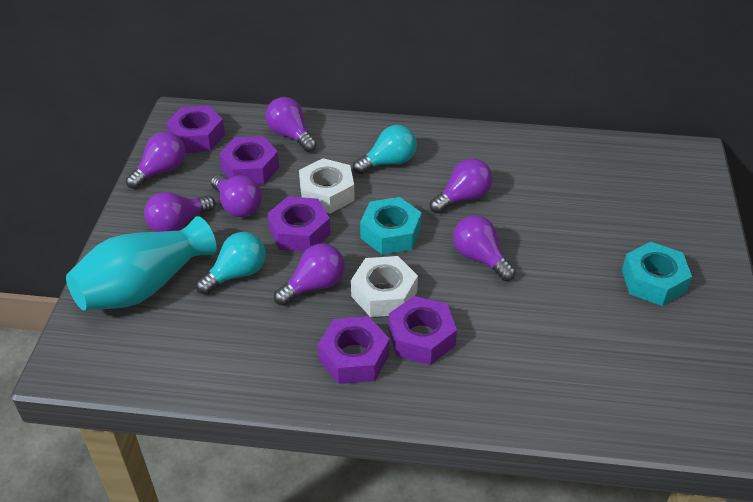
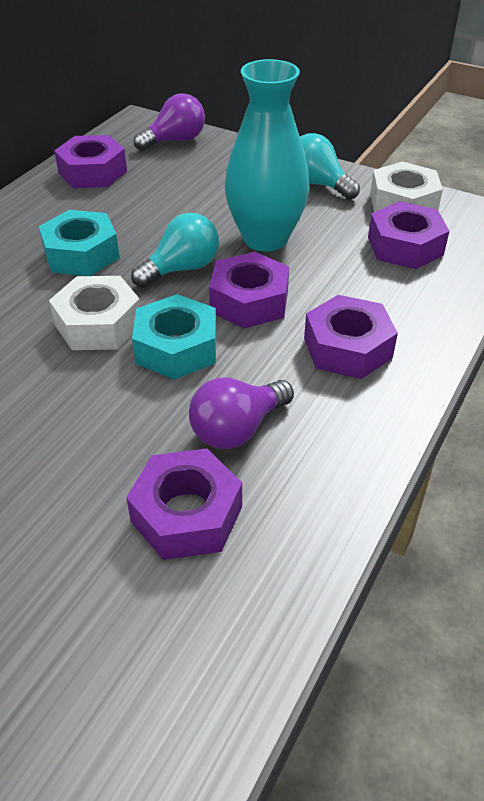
purple light bulb: [126,132,186,189] [144,192,215,232] [211,175,262,217] [265,97,317,152] [274,244,345,306] [430,158,493,213] [453,215,516,281] = 7 -> [134,93,205,151] [189,378,294,449] = 2

